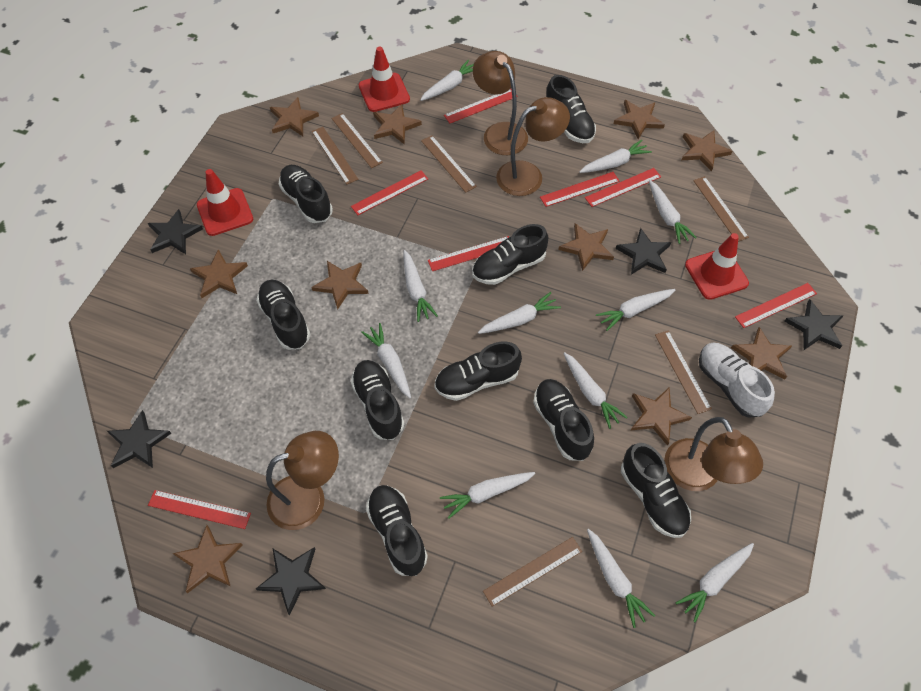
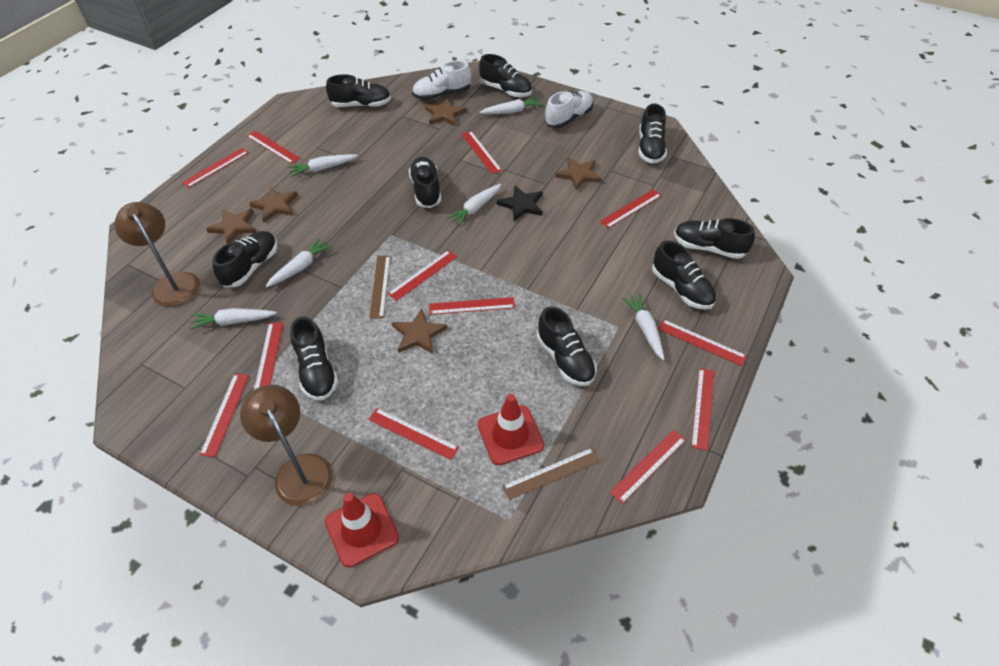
black star: [107,410,172,468] [148,209,203,254] [256,547,326,616] [615,228,671,275] [784,299,844,350] = 5 -> [497,185,543,221] = 1
brown lamp: [266,431,339,530] [473,51,528,155] [496,97,570,196] [664,417,763,491] = 4 -> [114,202,200,307] [240,385,333,506] = 2
brown ruler: [312,127,359,185] [331,113,383,168] [421,135,477,193] [483,537,582,607] [655,330,712,414] [693,176,749,242] = 6 -> [369,256,390,319] [502,448,600,500] = 2
brown star: [173,525,242,593] [190,249,248,298] [270,97,319,136] [311,261,369,310] [373,104,422,145] [558,223,614,271] [614,100,665,139] [631,388,692,446] [682,130,732,172] [731,327,792,379] = 10 -> [206,209,256,244] [249,186,298,223] [392,309,448,354] [425,98,467,126] [555,157,602,191] = 5
red ruler: [148,490,251,529] [351,170,428,215] [428,236,509,271] [444,89,518,123] [540,172,619,207] [585,168,661,207] [735,283,817,328] = 7 -> [182,148,249,188] [200,374,249,457] [247,131,300,164] [254,322,283,390] [368,408,459,460] [387,250,457,301] [429,297,515,315] [461,131,502,174] [599,189,662,228] [609,430,686,504] [658,319,747,366] [691,368,714,451] = 12
red traffic cone: [197,169,253,236] [359,47,410,112] [685,233,749,300] = 3 -> [325,493,399,568] [478,394,544,465] = 2
white carrot: [361,323,411,398] [404,250,438,322] [420,60,474,101] [440,472,535,519] [478,292,561,334] [563,352,628,429] [579,140,652,173] [587,529,655,628] [596,289,675,331] [649,180,697,244] [676,543,754,622] = 11 -> [190,308,277,330] [266,238,332,288] [288,154,358,177] [447,184,502,226] [479,96,543,114] [622,293,665,360] = 6
white shoe: [699,343,775,418] = 1 -> [412,60,471,100] [545,91,593,128] = 2

